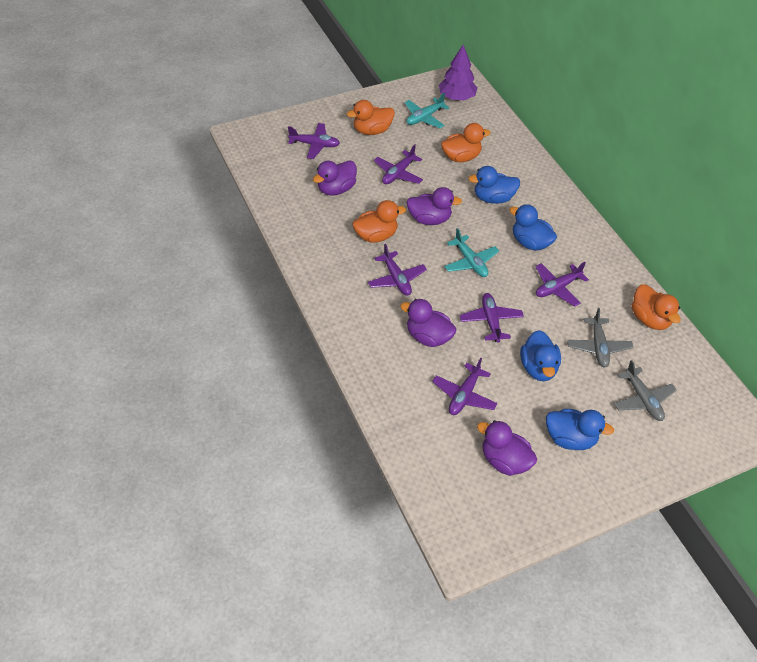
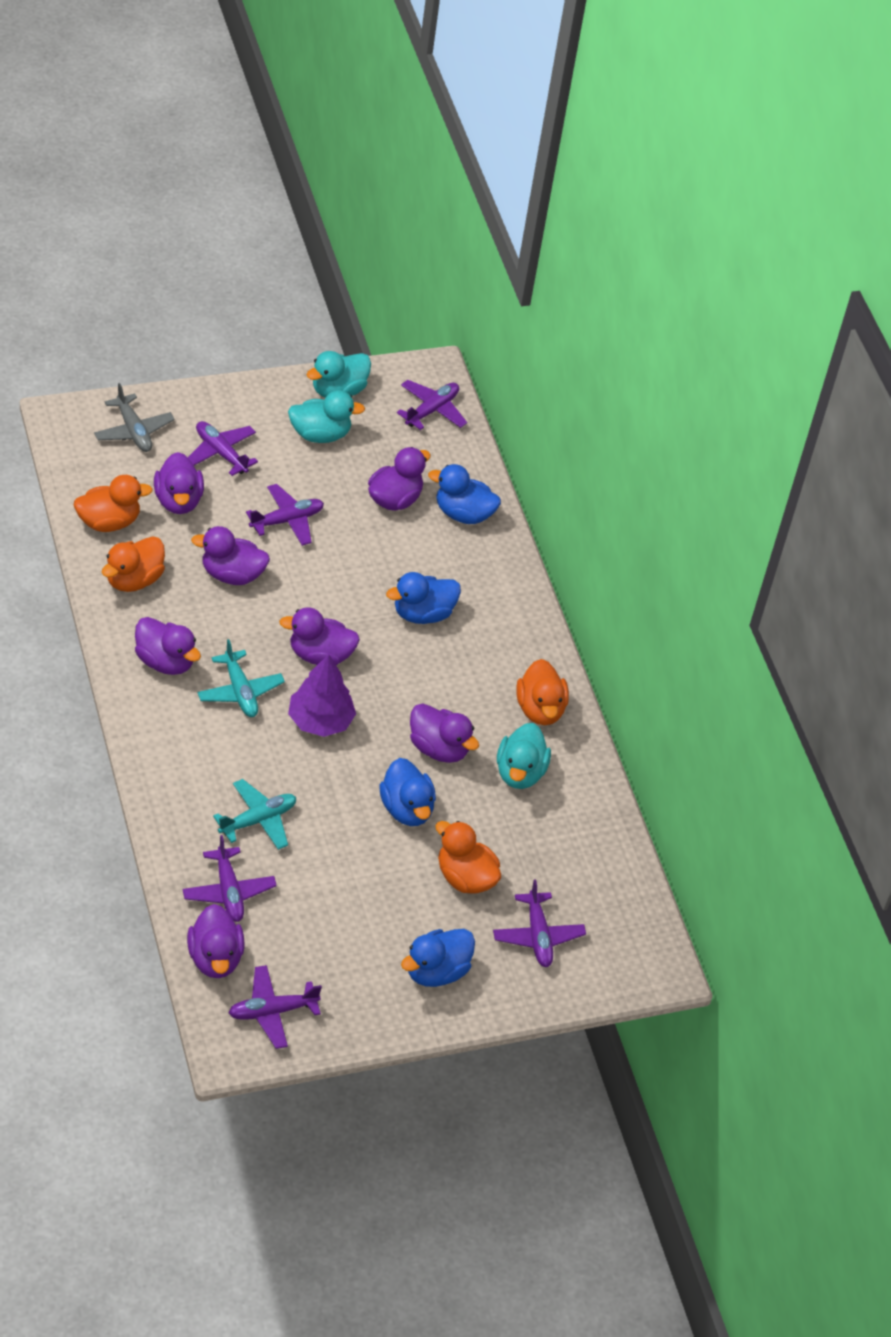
grey plane: [567,308,634,367] [614,360,677,421] = 2 -> [94,383,175,452] = 1
purple duck: [313,160,357,196] [400,299,457,347] [406,187,462,225] [477,420,537,476] = 4 -> [135,617,201,675] [154,452,204,514] [187,904,244,978] [191,526,270,585] [279,607,360,665] [368,447,431,511] [410,703,479,763] = 7
turquoise duck: none = 0 -> [288,390,365,443] [306,351,371,398] [497,723,551,789] = 3

